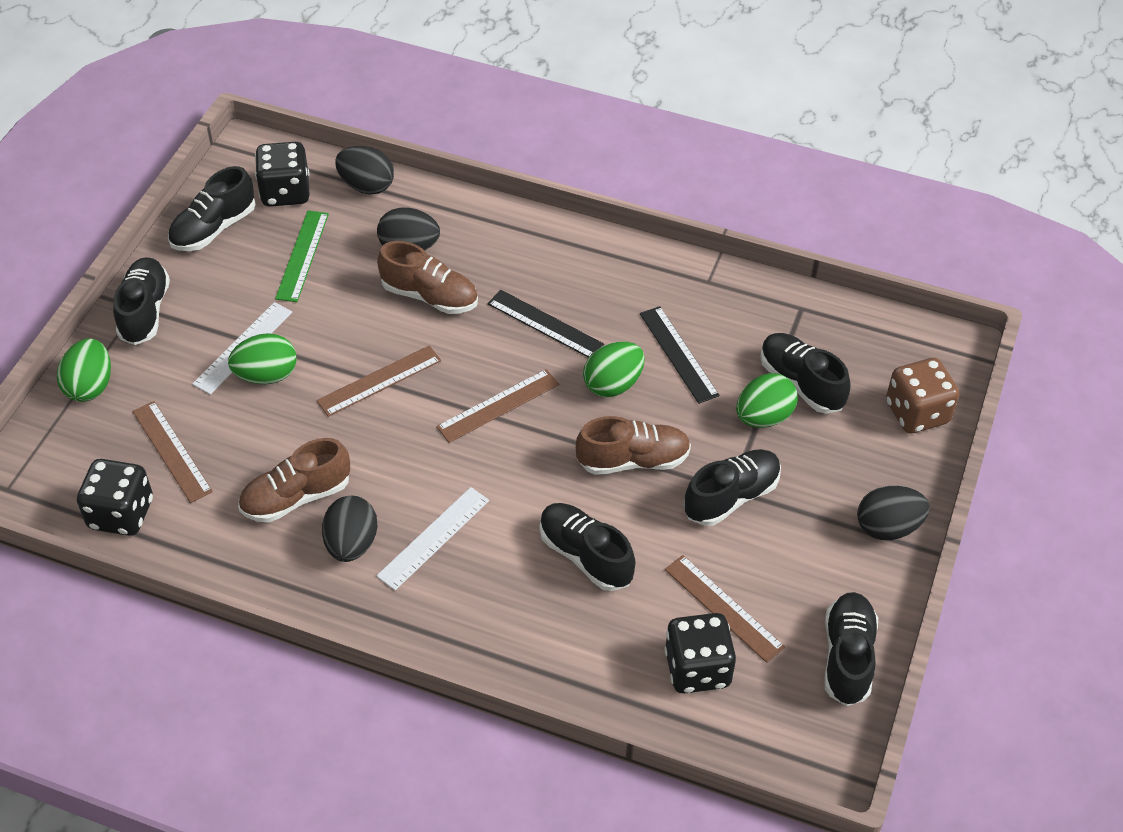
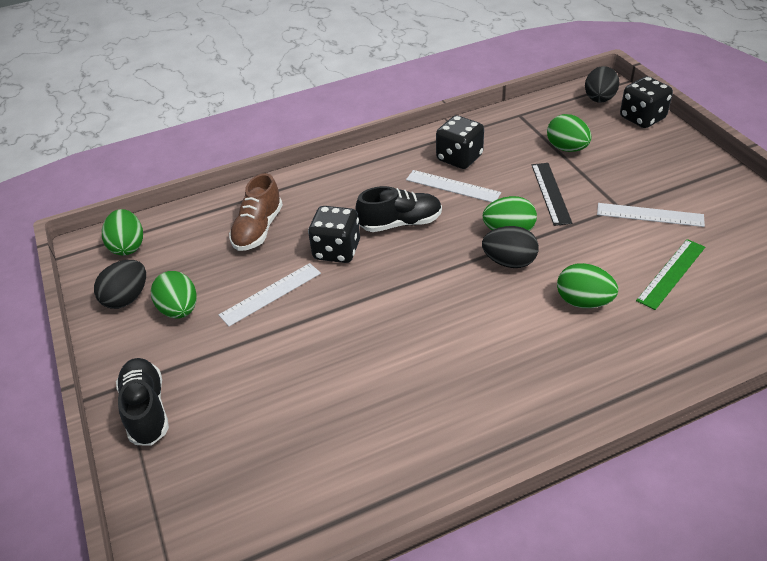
black egg: [322,496,378,562] [335,146,394,194] [377,207,440,251] [857,486,930,540] = 4 -> [94,260,146,309] [482,226,539,268] [585,66,620,103] = 3
black ruler: [488,290,604,358] [640,306,720,404] = 2 -> [532,163,572,226] = 1
black shoe: [113,257,170,345] [168,166,255,251] [540,503,635,591] [684,449,781,526] [760,333,851,414] [824,592,878,706] = 6 -> [116,358,169,446] [356,186,442,232] = 2
brown dice: [886,358,959,434] = 1 -> none = 0
brown ruler: [132,401,213,503] [316,345,441,417] [436,369,559,443] [665,555,785,663] = 4 -> none = 0
brown shoe: [238,438,350,523] [377,241,478,314] [576,416,691,475] = 3 -> [229,173,283,251] = 1
green egg: [57,339,111,402] [228,333,296,384] [583,342,645,397] [736,373,797,428] = 4 -> [102,209,143,255] [151,271,197,319] [483,196,537,231] [547,114,592,152] [557,263,618,308] = 5
white ruler: [192,302,292,395] [376,487,489,590] = 2 -> [219,263,321,326] [406,170,501,202] [597,203,705,227] = 3

